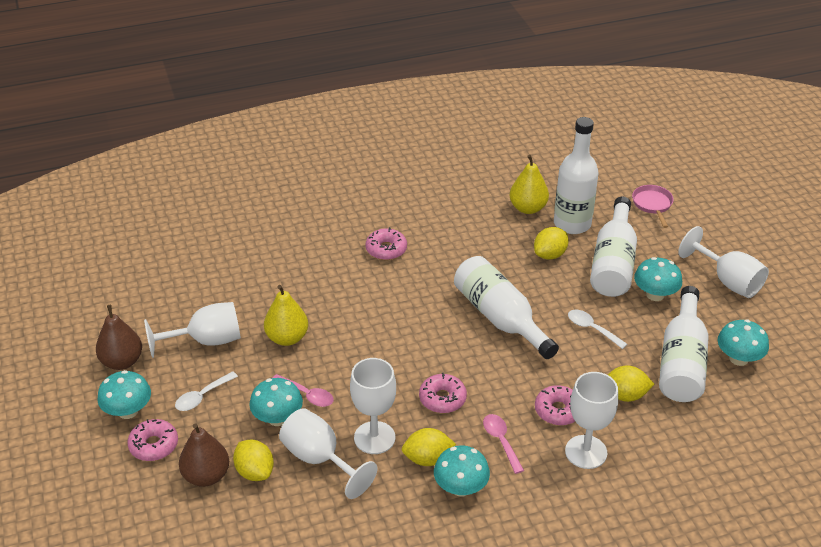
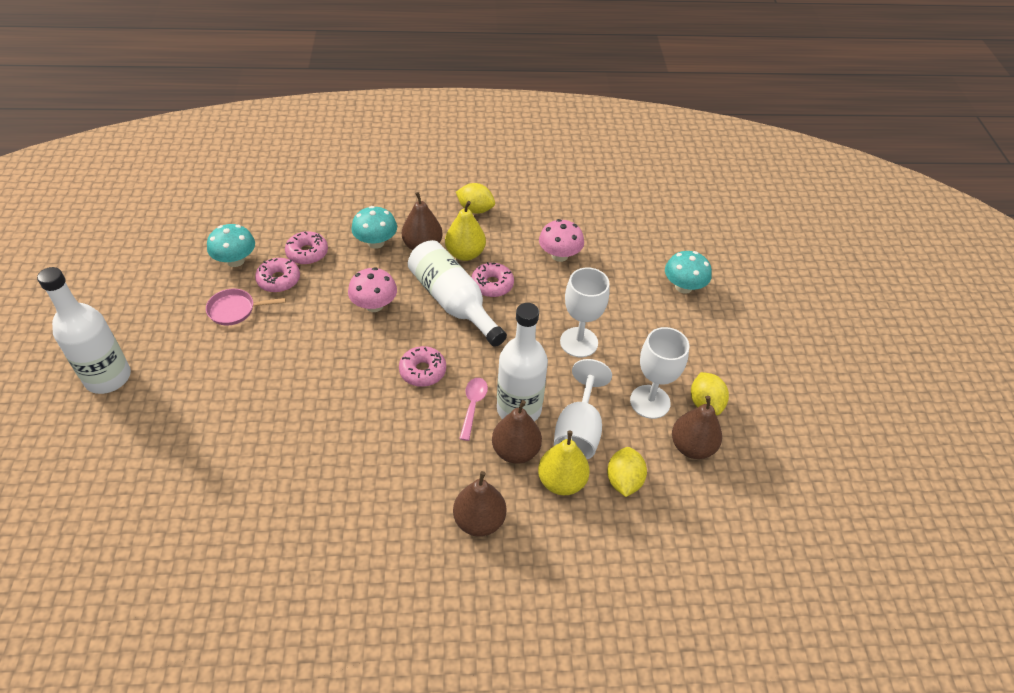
brown pear: [96,305,142,370] [179,423,229,487] = 2 -> [402,192,442,250] [453,471,506,537] [492,400,542,464] [672,396,722,459] = 4
pink mushroom: none = 0 -> [348,267,397,312] [539,219,584,262] = 2
pink spoon: [273,374,334,407] [483,414,524,474] = 2 -> [459,378,488,441] = 1
turquoise mushroom: [98,370,151,419] [249,378,303,426] [434,445,490,497] [634,257,682,301] [717,319,769,366] = 5 -> [207,224,255,267] [351,206,397,249] [665,251,712,294] = 3
white bottle: [454,256,559,359] [554,117,599,234] [590,196,637,297] [659,286,709,402] = 4 -> [37,267,131,394] [408,240,507,347] [497,303,548,422] = 3
white goblet: [144,302,241,358] [279,408,377,499] [350,358,396,454] [565,372,618,469] [678,226,769,298] = 5 -> [554,359,612,459] [560,268,609,357] [630,327,689,419] = 3
white spoon: [175,371,238,411] [568,309,627,349] = 2 -> none = 0
yellow lemon: [233,439,274,481] [402,428,456,466] [534,227,569,260] [608,365,654,402] = 4 -> [456,183,495,214] [607,447,647,497] [691,372,729,416] = 3

